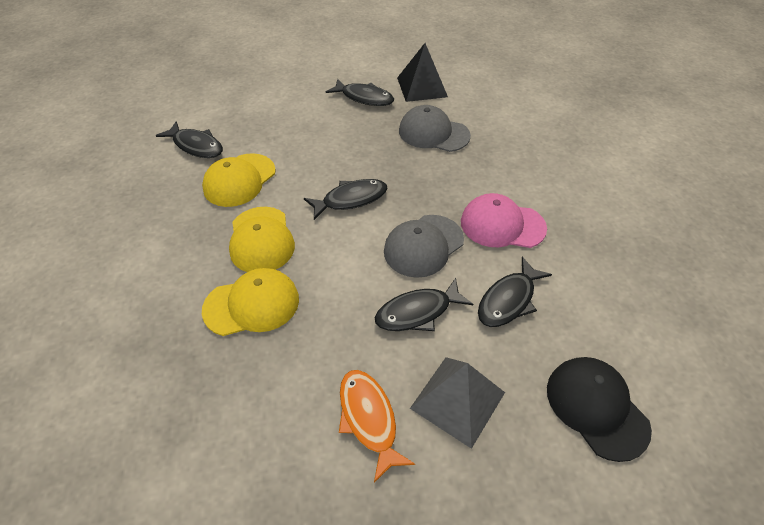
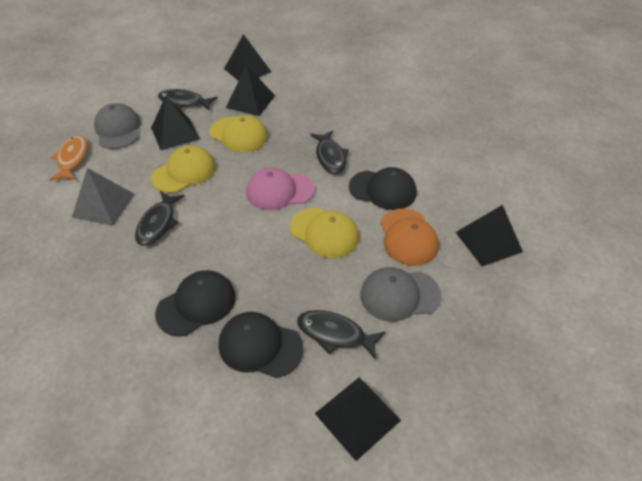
black cap: [547,357,652,462] = 1 -> [155,270,236,337] [218,312,304,378] [349,167,417,210] = 3
black fish: [156,121,223,158] [304,179,388,220] [326,79,394,106] [375,278,473,331] [478,257,552,327] = 5 -> [135,191,185,246] [158,89,218,110] [297,310,385,360] [310,130,349,174] = 4
black pyramid: [397,43,448,102] = 1 -> [151,96,200,150] [224,34,271,81] [226,65,275,116] [315,377,401,461] [456,205,523,266] = 5
orange cap: none = 0 -> [381,209,439,266] = 1

